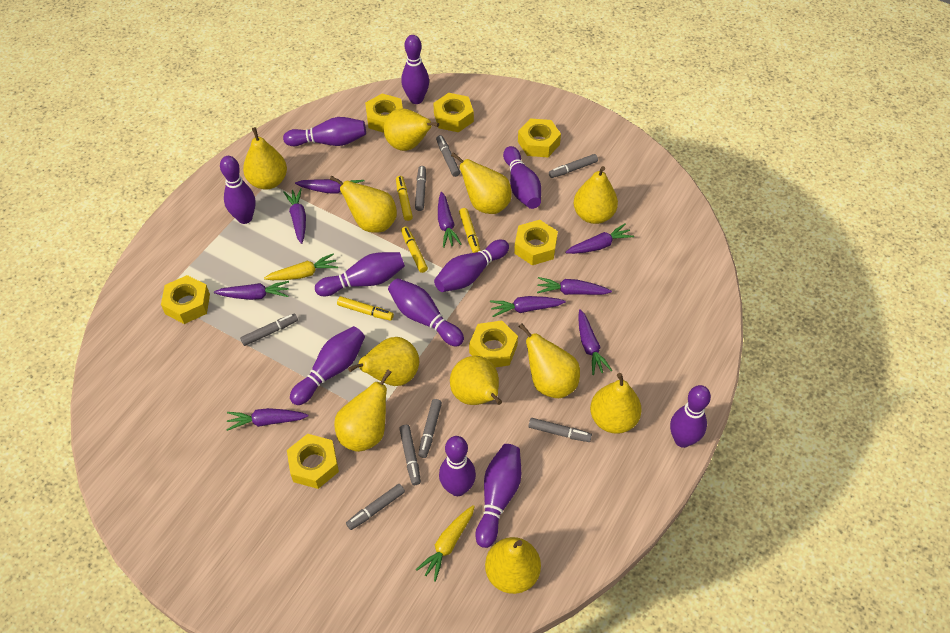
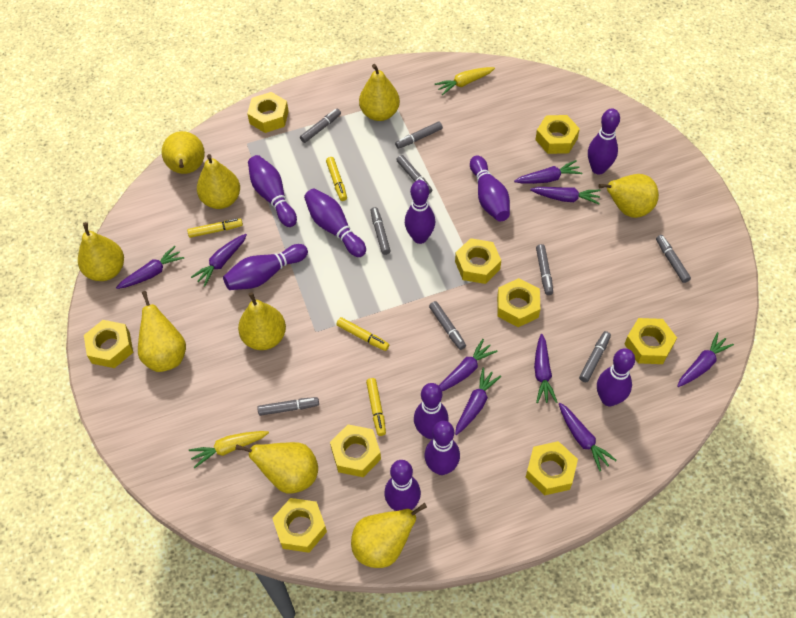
grey marker: [240,313,298,346] [346,484,405,530] [399,425,421,485] [415,166,426,211] [418,399,442,458] [436,135,460,177] [529,418,592,442] [549,154,598,178] = 8 -> [257,397,319,416] [300,109,341,143] [370,207,391,255] [395,121,443,149] [396,155,432,194] [429,301,466,350] [536,244,553,295] [579,331,611,382] [656,235,691,283] = 9
purple bowling pin: [220,156,256,224] [283,117,366,146] [290,326,365,405] [315,252,405,296] [388,278,464,347] [401,35,429,104] [434,240,509,292] [439,436,476,496] [475,444,521,548] [503,146,541,209] [670,385,711,448] = 11 -> [223,244,308,290] [248,155,297,227] [304,188,366,257] [384,460,421,511] [405,180,435,244] [414,383,449,439] [424,421,460,475] [470,155,510,221] [588,108,620,174] [597,348,635,406] = 10
yellow nut: [161,275,210,324] [287,434,339,489] [365,93,403,133] [433,93,474,132] [469,320,518,367] [514,220,558,265] [518,118,561,157] = 7 -> [84,320,133,368] [247,92,289,133] [272,498,327,553] [330,424,381,477] [455,238,501,284] [497,278,540,327] [526,441,578,495] [535,115,580,154] [624,318,677,364] = 9
yellow pear: [243,127,287,190] [330,175,397,233] [334,369,392,452] [348,337,419,386] [383,108,439,151] [450,356,502,405] [451,152,512,214] [485,537,541,594] [519,324,580,398] [573,166,618,224] [590,373,642,434] = 11 -> [78,222,124,281] [138,291,186,372] [162,131,205,174] [197,154,240,209] [235,442,318,493] [238,292,286,350] [351,503,427,568] [359,64,400,121] [598,174,659,218] = 9

